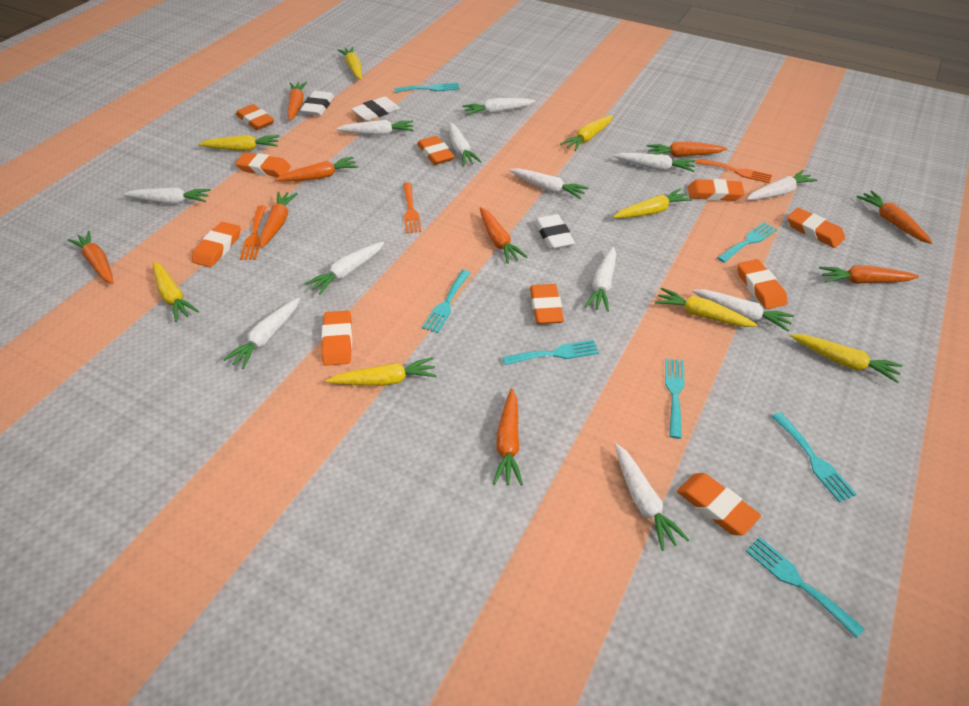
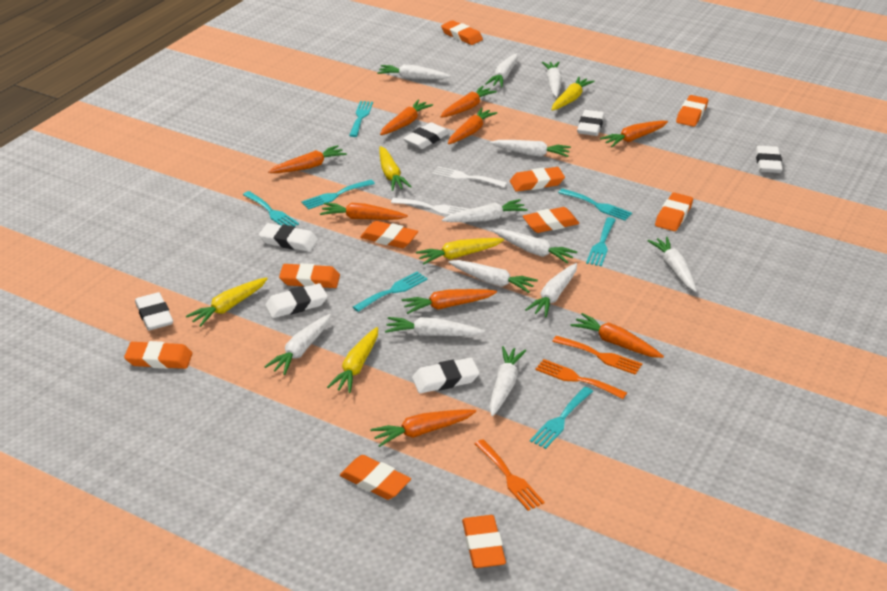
white eraser: [300,91,334,116] [352,96,400,121] [535,214,575,250] = 3 -> [135,292,173,330] [259,223,318,252] [265,283,328,318] [403,122,449,149] [412,357,480,393] [577,110,605,136] [756,146,783,173] = 7
white fork: none = 0 -> [391,198,468,215] [432,166,507,188] = 2
yellow carrot: [153,261,199,322] [199,135,279,151] [326,357,437,386] [338,47,362,80] [560,115,613,151] [613,189,692,218] [655,287,758,327] [790,334,903,383] = 8 -> [186,277,268,327] [327,327,378,393] [379,146,412,191] [416,238,504,265] [552,77,595,111] = 5

